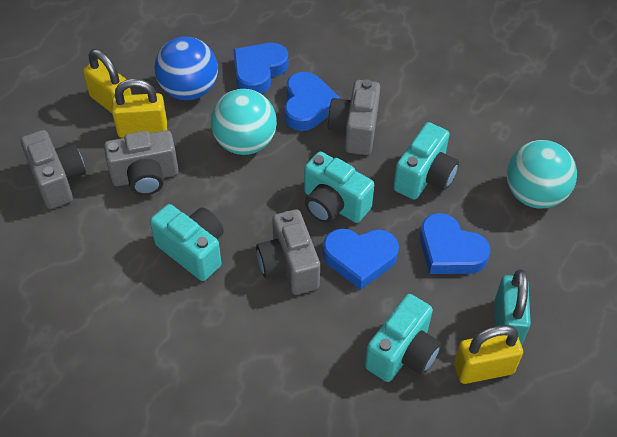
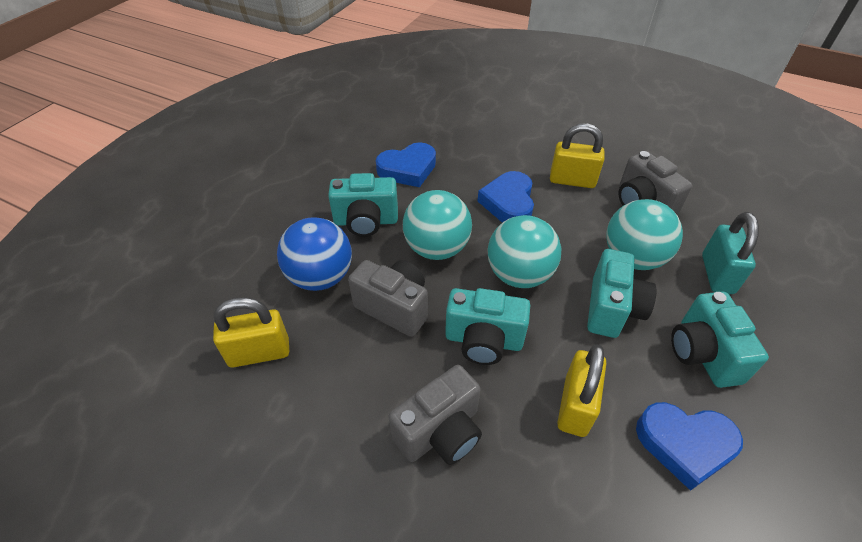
blue heart: [233,43,288,94] [284,72,340,131] [323,228,399,290] [420,213,490,274] = 4 -> [376,142,436,187] [478,171,534,223] [636,402,743,491] = 3
grey camera: [20,130,86,209] [104,130,179,196] [256,209,320,295] [328,79,380,155] = 4 -> [348,260,428,337] [389,365,482,465] [619,151,693,215] = 3
turquoise ball: [211,89,277,155] [507,140,577,209] = 2 -> [403,190,472,260] [487,215,562,288] [606,199,683,270] = 3

